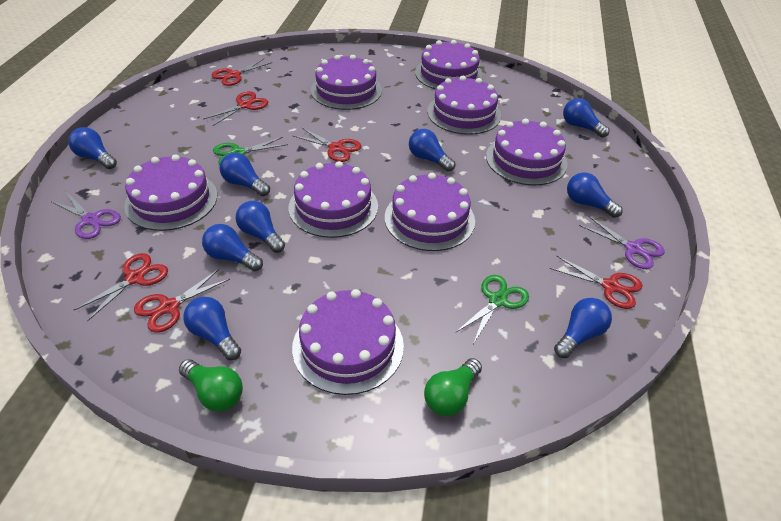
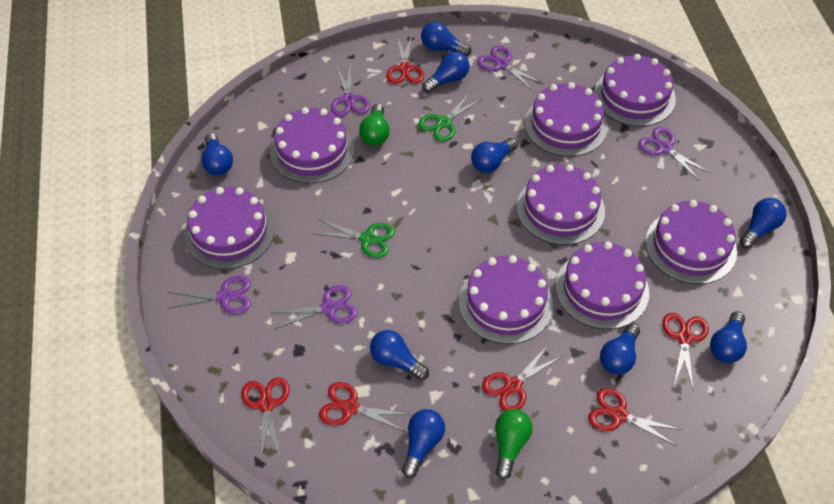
purple scissors: [50,192,121,239] [579,216,665,269] = 2 -> [167,276,251,314] [272,285,358,329] [331,65,370,117] [477,46,544,91] [638,127,710,181] = 5

